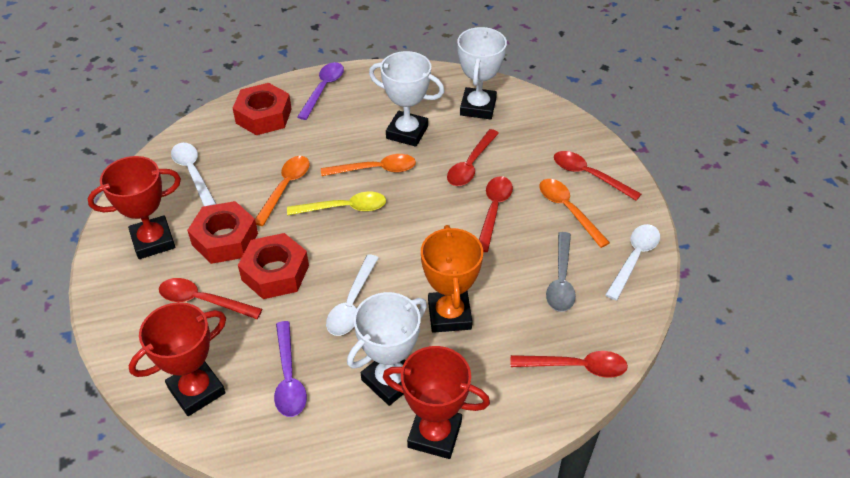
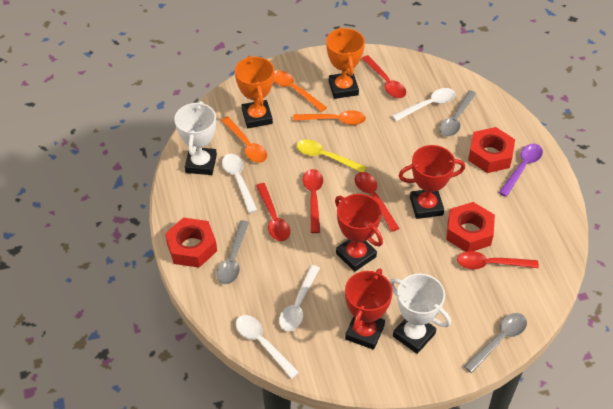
grey spoon: [546,232,576,312] = 1 -> [217,220,249,284] [439,90,476,137] [464,313,527,373] = 3
orange trophy: [421,225,483,333] = 1 -> [235,56,274,128] [326,27,365,99] = 2
purple spoon: [274,321,307,417] [297,62,344,120] = 2 -> [499,144,543,197] = 1
white spoon: [171,143,216,206] [326,254,378,336] [605,224,660,300] = 3 -> [222,154,257,213] [236,315,299,379] [279,265,320,331] [392,88,456,121] = 4
white trophy: [347,292,427,406] [369,51,444,147] [457,27,507,119] = 3 -> [174,101,217,175] [390,274,451,354] = 2

